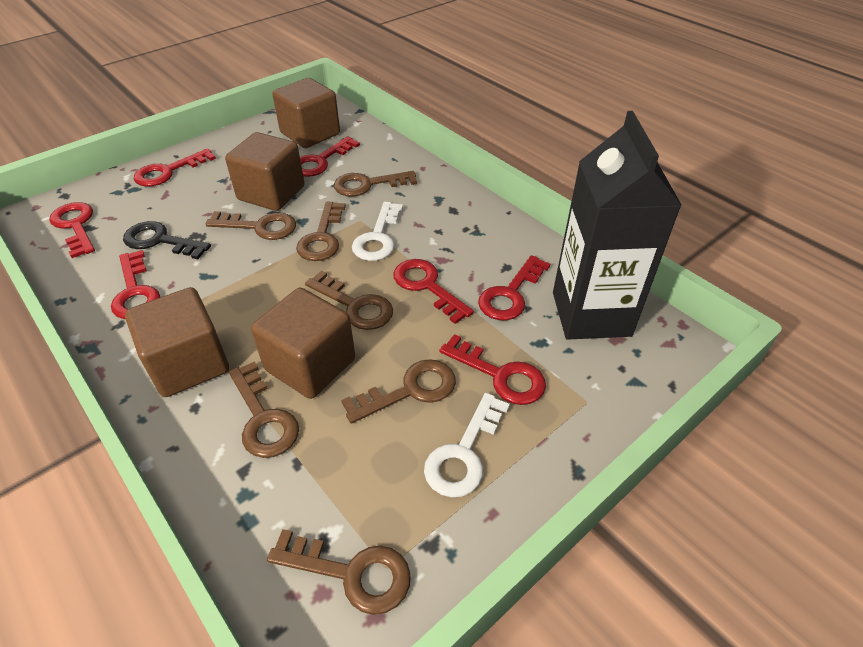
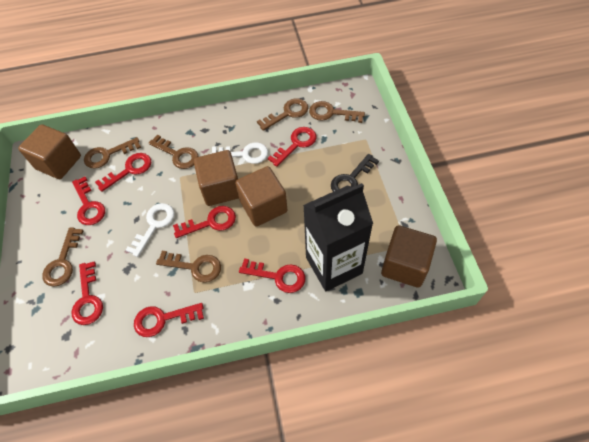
brown key: [206,211,296,240] [229,362,299,458] [267,529,411,615] [296,202,346,261] [305,271,393,330] [334,171,417,197] [341,359,456,424] = 7 -> [42,228,84,287] [84,137,141,169] [149,135,198,169] [156,251,221,283] [257,98,308,131] [309,101,365,123] = 6

